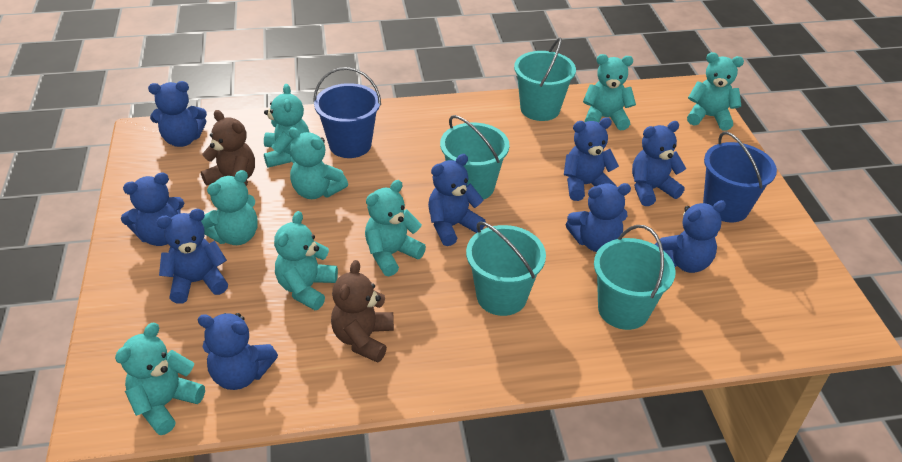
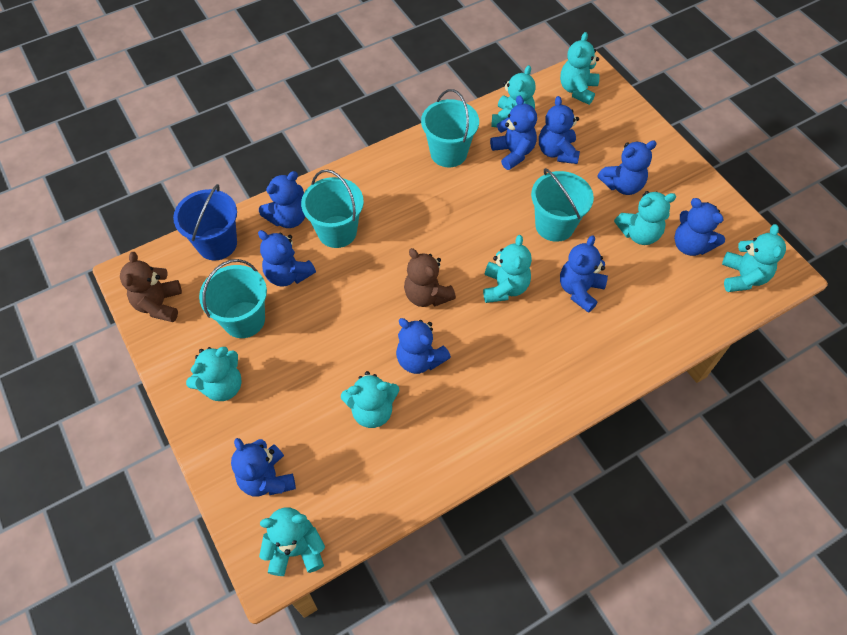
blue bucket: [313,67,381,158] [703,131,777,222] = 2 -> [173,184,237,260] = 1

